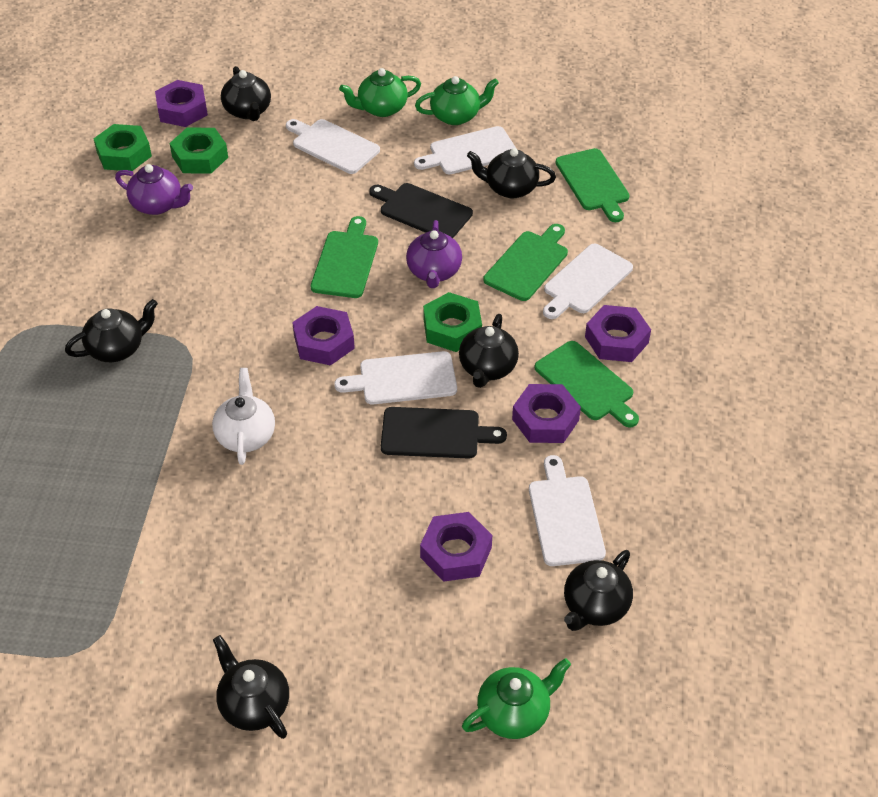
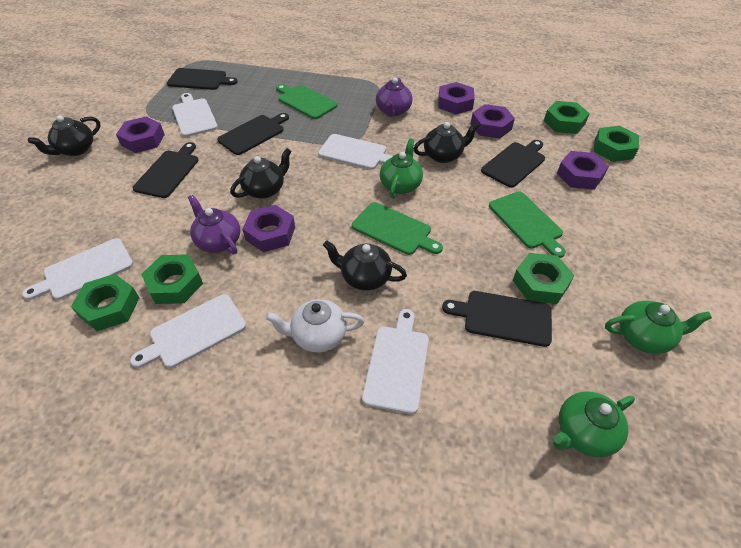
black cutting board: [369,183,473,238] [381,407,507,459] = 2 -> [132,142,199,198] [167,68,238,90] [217,113,289,155] [442,291,552,347] [481,140,545,188] = 5
black teapot: [65,299,158,362] [213,635,289,739] [221,66,271,121] [459,314,519,388] [467,148,556,198] [564,550,633,631] = 6 -> [28,115,101,156] [230,148,291,199] [323,240,407,291] [413,122,479,163] = 4
green cutting board: [311,216,378,298] [483,224,568,301] [534,341,639,427] [555,148,630,222] = 4 -> [276,84,338,119] [352,202,443,255] [489,191,566,258] = 3
green nut: [94,124,152,171] [170,127,228,174] [423,292,482,352] = 3 -> [71,274,139,331] [141,254,203,304] [513,253,575,304] [544,101,590,134] [594,126,639,162] = 5

